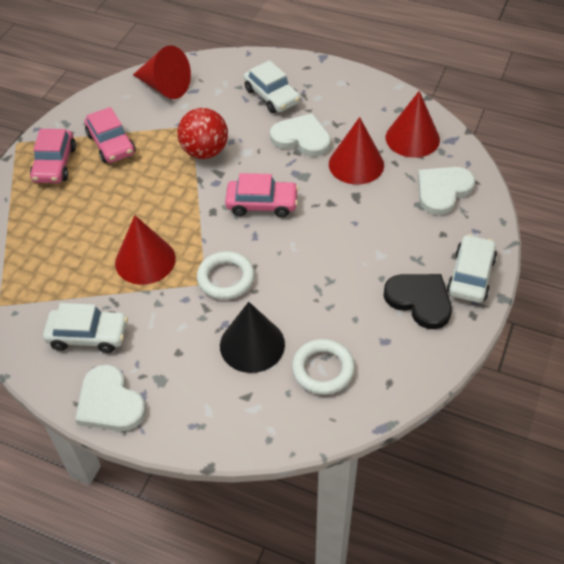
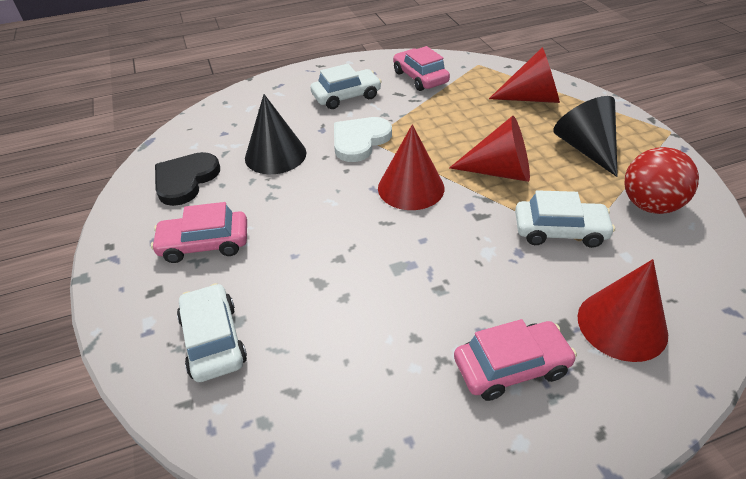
black cone: [220,302,285,373] = 1 -> [245,94,307,174] [553,96,618,177] = 2
white heart: [75,365,146,431] [270,113,331,157] [418,167,475,215] = 3 -> [334,117,392,162] = 1
white ring: [197,251,255,300] [292,339,355,395] = 2 -> none = 0

